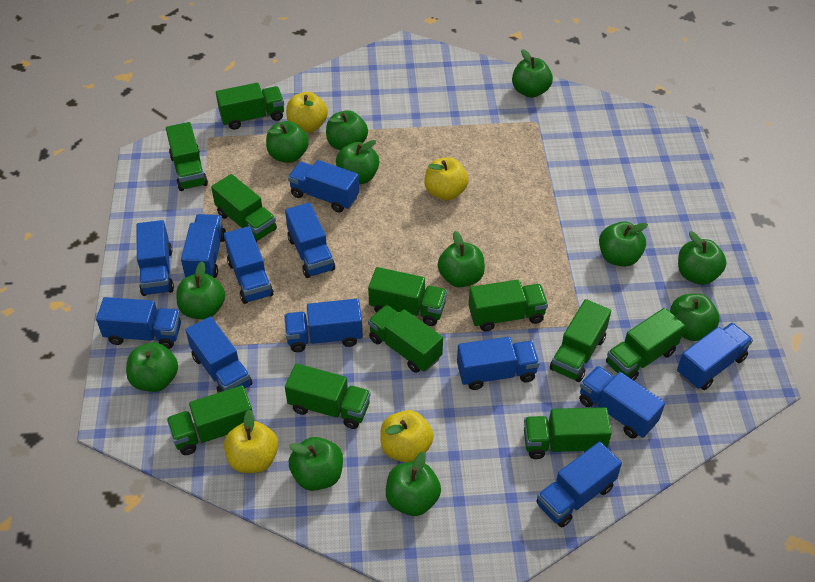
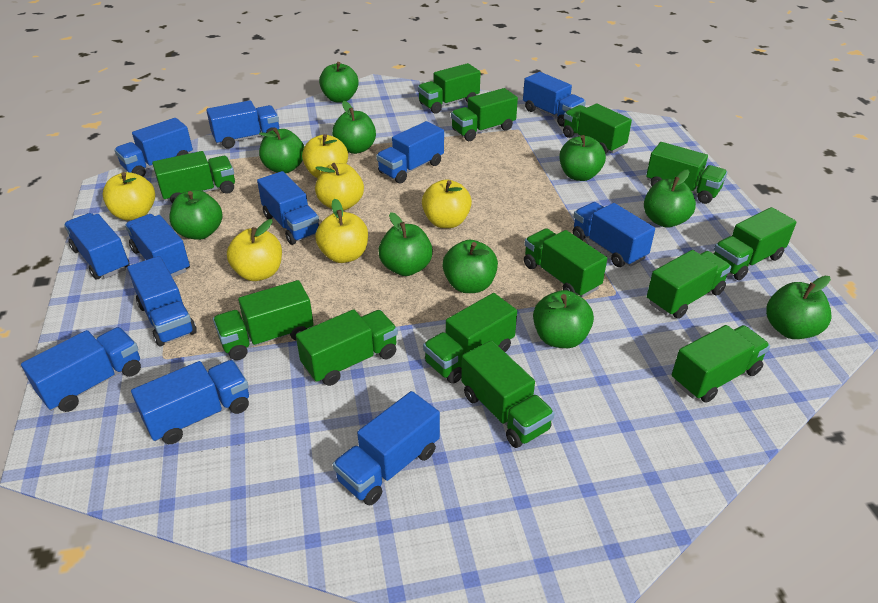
green apple: [126,343,178,392] [177,262,225,319] [266,121,309,163] [289,437,343,491] [326,110,368,150] [336,140,379,184] [386,451,441,516] [438,231,485,288] [512,49,553,98] [599,221,648,267] [670,294,720,341] [678,231,727,285] = 12 -> [169,190,222,240] [259,128,304,173] [319,62,359,103] [332,101,376,154] [378,212,433,276] [442,240,498,293] [533,290,594,348] [560,135,606,181] [644,169,696,228] [766,276,832,339] = 10
green truck: [166,122,208,191] [167,385,252,455] [211,174,277,242] [216,83,284,130] [285,363,371,429] [368,267,447,326] [368,305,443,373] [469,280,548,332] [524,407,612,459] [550,299,611,382] [606,308,685,381] = 11 -> [152,151,235,203] [213,280,314,360] [296,309,398,386] [418,63,481,114] [423,293,517,384] [451,88,518,141] [461,340,555,448] [524,228,607,298] [563,103,632,154] [646,142,727,204] [647,250,731,319] [672,325,770,403] [714,207,797,280] = 13
yellow apple: [224,409,278,473] [286,92,328,133] [380,410,434,462] [424,158,468,200] = 4 -> [103,172,155,220] [227,219,282,281] [302,134,348,178] [315,163,364,211] [315,199,368,263] [422,179,472,228] = 6

